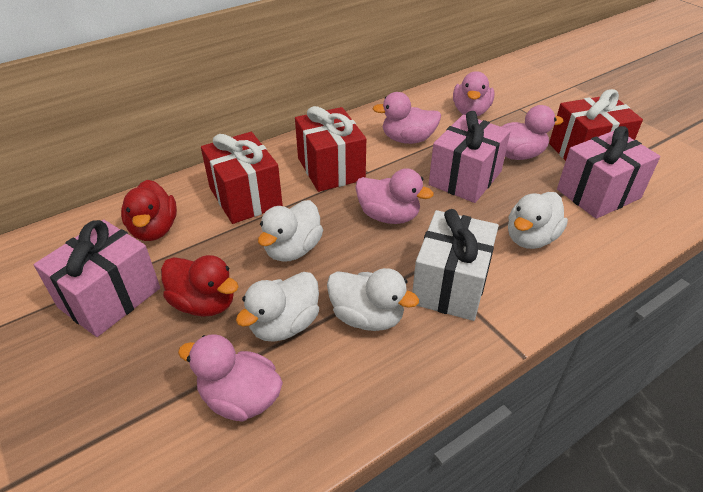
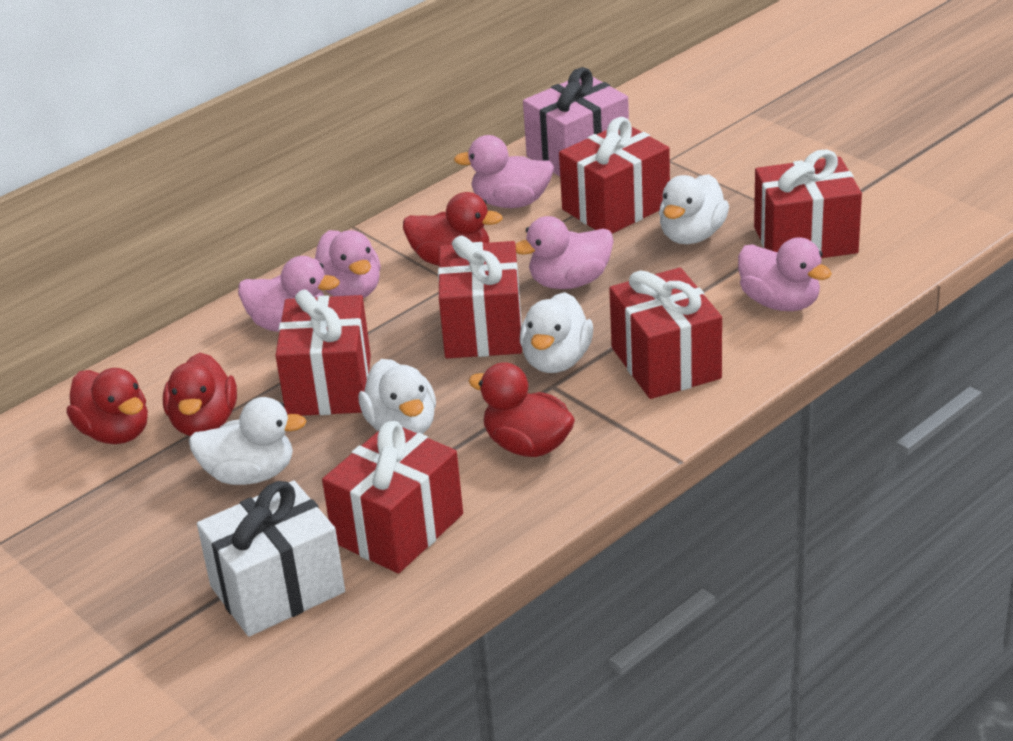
pink gift: [34,220,160,337] [429,111,511,203] [557,126,660,219] = 3 -> [523,67,629,176] = 1
red duck: [121,180,177,241] [161,255,239,317] = 2 -> [67,368,148,444] [163,353,237,436] [403,192,503,266] [468,362,575,457] = 4
red gift: [201,132,283,224] [295,106,366,192] [549,89,643,161] = 3 -> [275,289,371,416] [322,421,463,574] [438,235,522,358] [559,117,670,234] [609,267,722,399] [754,149,862,258] = 6

